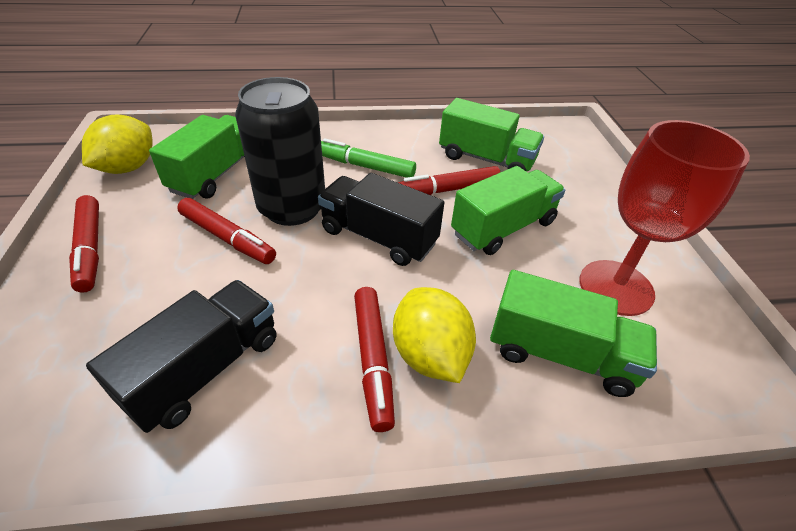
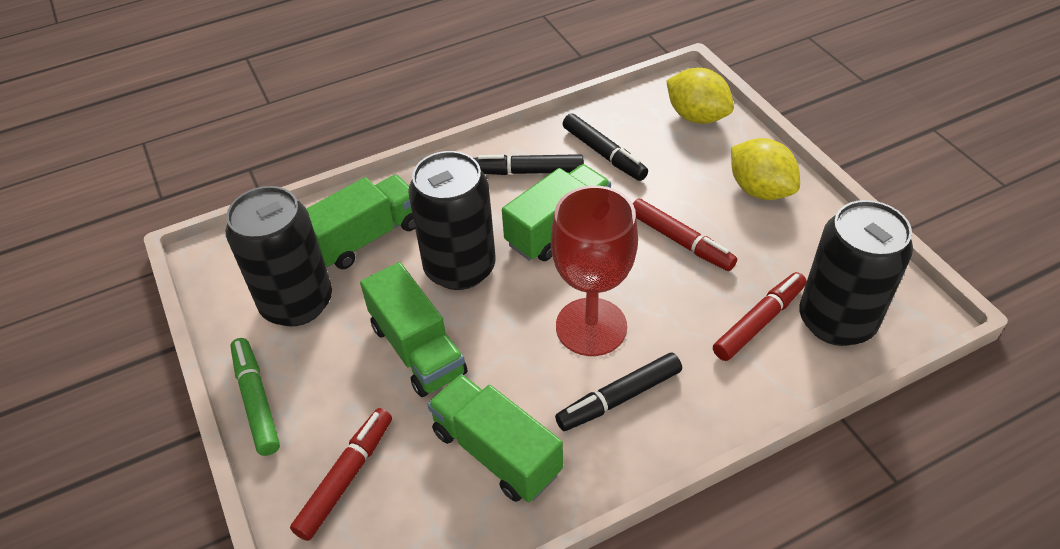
black can: [235,77,325,226] = 1 -> [226,186,332,327] [408,151,496,290] [799,200,913,346] = 3
black marker: none = 0 -> [474,154,584,175] [555,353,682,431] [563,114,648,181] = 3
black truck: [86,280,276,433] [318,173,444,266] = 2 -> none = 0
red marker: [69,195,99,293] [177,198,276,264] [354,287,395,432] [397,166,500,195] = 4 -> [290,408,392,541] [633,199,737,271] [713,272,807,361] = 3

